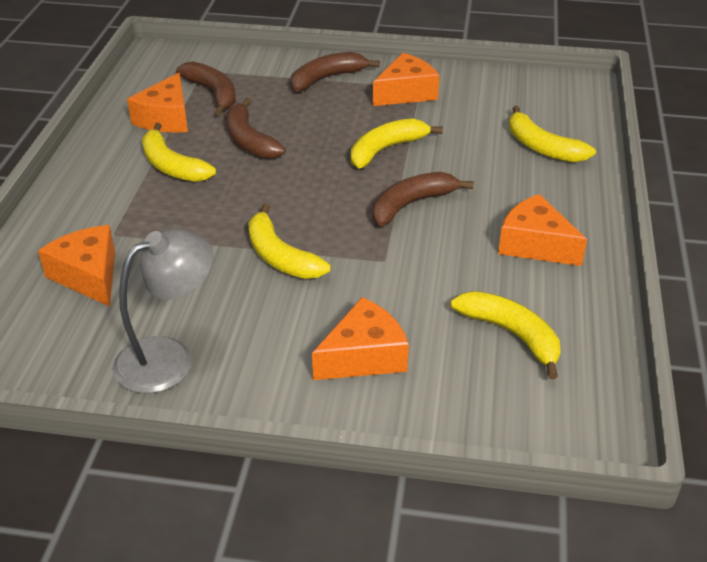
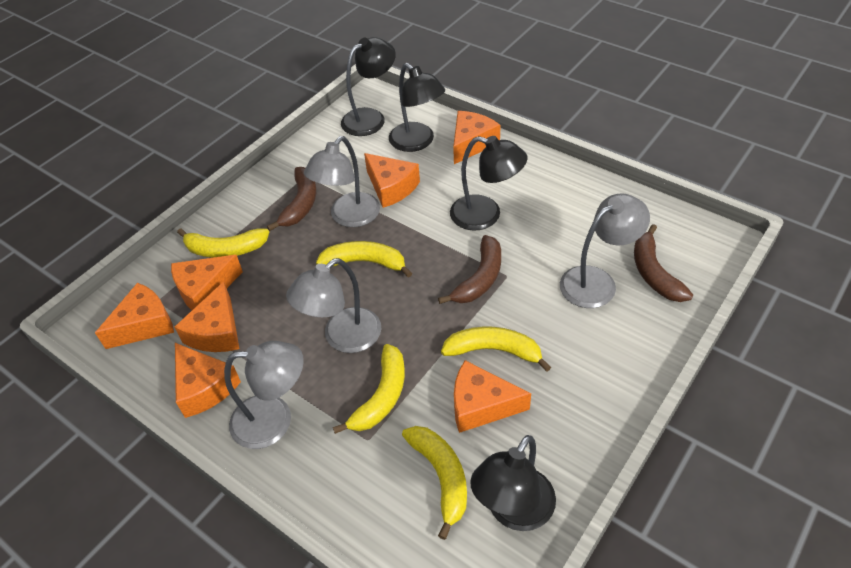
black lamp: none = 0 -> [341,37,396,136] [389,63,445,152] [450,136,528,231] [470,435,556,531] = 4
brown banana: [176,62,236,116] [226,98,286,159] [291,52,380,92] [372,172,474,227] = 4 -> [267,167,316,231] [438,235,501,304] [634,224,693,302] = 3
grey lamp: [113,229,213,393] = 1 -> [224,341,304,449] [286,258,381,353] [304,136,380,227] [560,193,650,308] = 4
orange cheese: [38,225,115,307] [127,73,188,133] [312,297,409,380] [373,53,440,106] [498,194,587,266] = 5 -> [95,283,174,349] [171,255,243,310] [175,282,239,352] [175,343,241,418] [364,153,420,208] [453,111,501,164] [454,360,531,433] = 7

